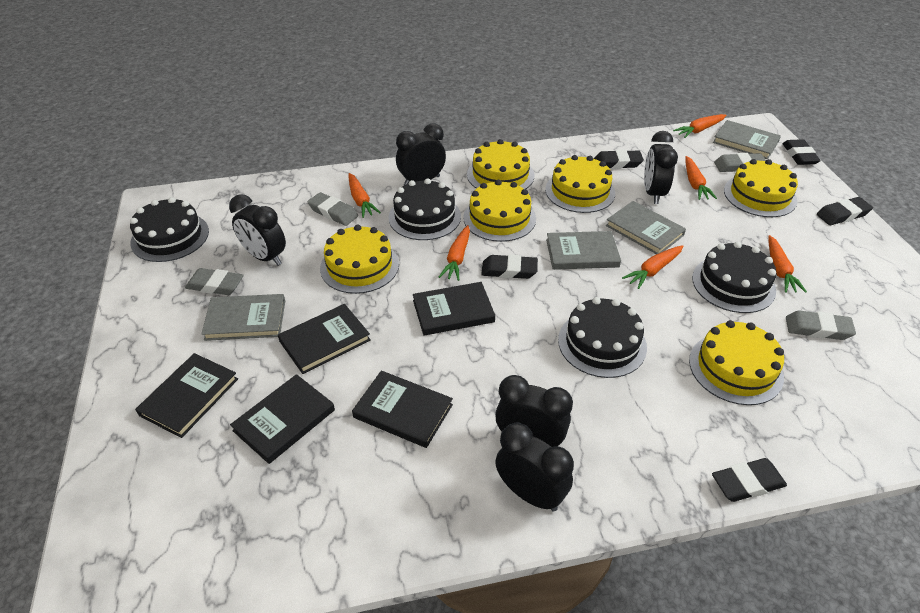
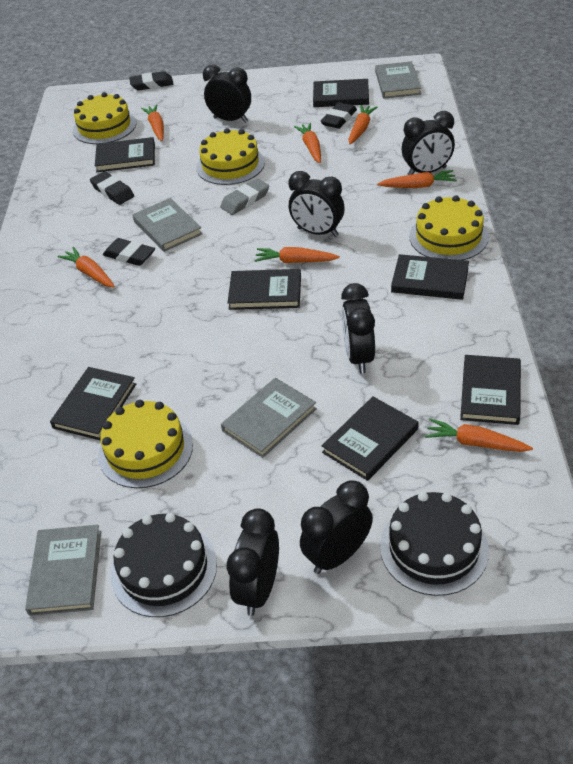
black book: [135,353,238,438] [230,374,335,464] [278,304,371,374] [352,371,453,448] [413,282,495,336] = 5 -> [50,367,136,440] [95,137,155,172] [228,269,301,310] [313,79,369,107] [322,396,419,481] [391,254,469,300] [460,355,521,425] = 7
black cake: [130,197,209,262] [388,178,461,240] [558,297,647,378] [692,241,776,313] = 4 -> [111,513,217,617] [380,492,489,596] = 2
black clock: [229,194,286,266] [396,123,446,185] [495,375,573,447] [495,423,574,512] [644,131,678,204] = 5 -> [203,65,251,123] [227,508,279,616] [289,171,345,237] [300,480,373,574] [341,283,375,373] [402,111,455,175] = 6
black eraser: [481,255,538,279] [594,150,644,169] [712,458,787,502] [782,139,821,165] [817,197,873,225] = 5 -> [90,171,134,205] [103,238,155,266] [129,71,173,91] [320,102,357,129] = 4
grey eraser: [185,268,243,295] [308,192,358,226] [714,153,766,172] [786,311,856,340] = 4 -> [220,179,269,215] = 1
orange carrot: [349,173,381,218] [439,225,470,281] [622,245,683,289] [673,114,727,138] [685,156,717,200] [769,235,807,293] = 6 -> [57,247,115,287] [141,104,164,141] [254,247,340,263] [294,123,321,163] [349,105,377,144] [377,170,457,188] [425,418,533,452] = 7
yellow cake: [320,225,399,294] [463,180,536,242] [467,139,534,189] [545,155,615,213] [689,320,784,405] [724,159,798,217] = 6 -> [73,92,136,144] [98,400,193,488] [196,128,265,185] [409,195,489,260] = 4

